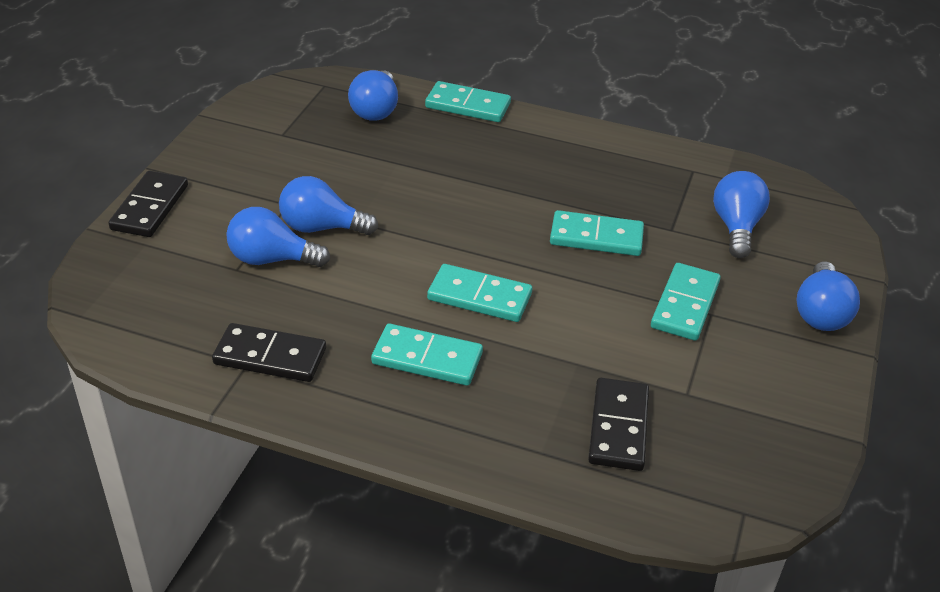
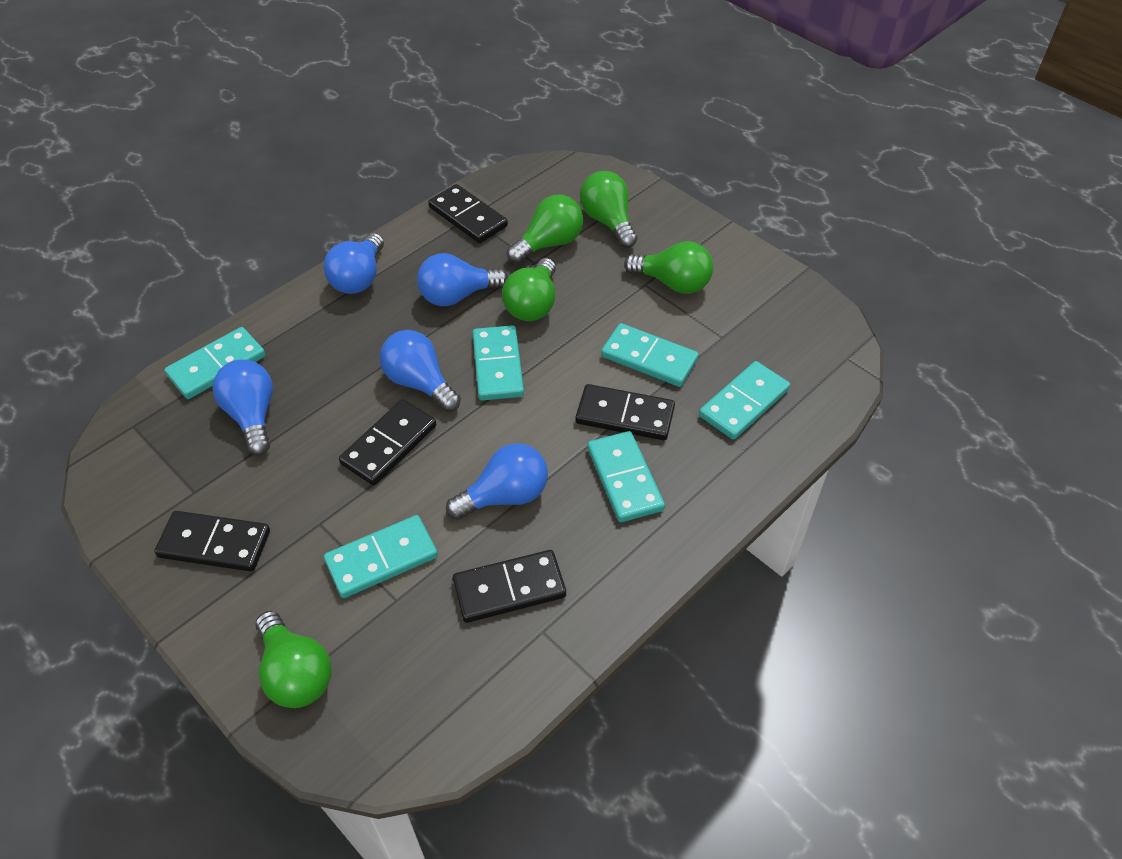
black domino: [109,171,188,237] [212,323,326,382] [588,378,649,471] = 3 -> [154,511,270,572] [339,399,436,485] [428,184,508,243] [453,550,566,623] [576,384,675,440] = 5
green light bulb: none = 0 -> [255,611,332,708] [502,258,556,321] [507,195,583,264] [580,171,637,248] [624,241,713,294] = 5
turquoise domino: [371,324,483,386] [425,81,511,122] [427,264,532,322] [550,210,644,256] [651,263,721,341] = 5 -> [164,327,266,399] [324,515,438,598] [473,325,524,401] [587,431,665,522] [601,323,699,387] [699,361,790,440] = 6

